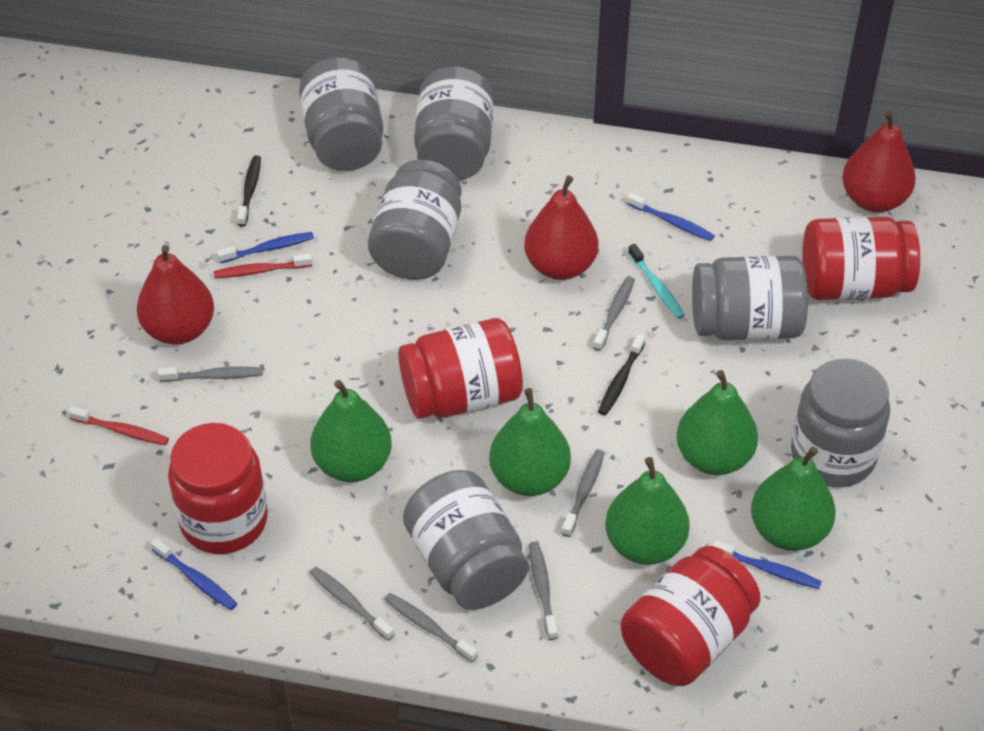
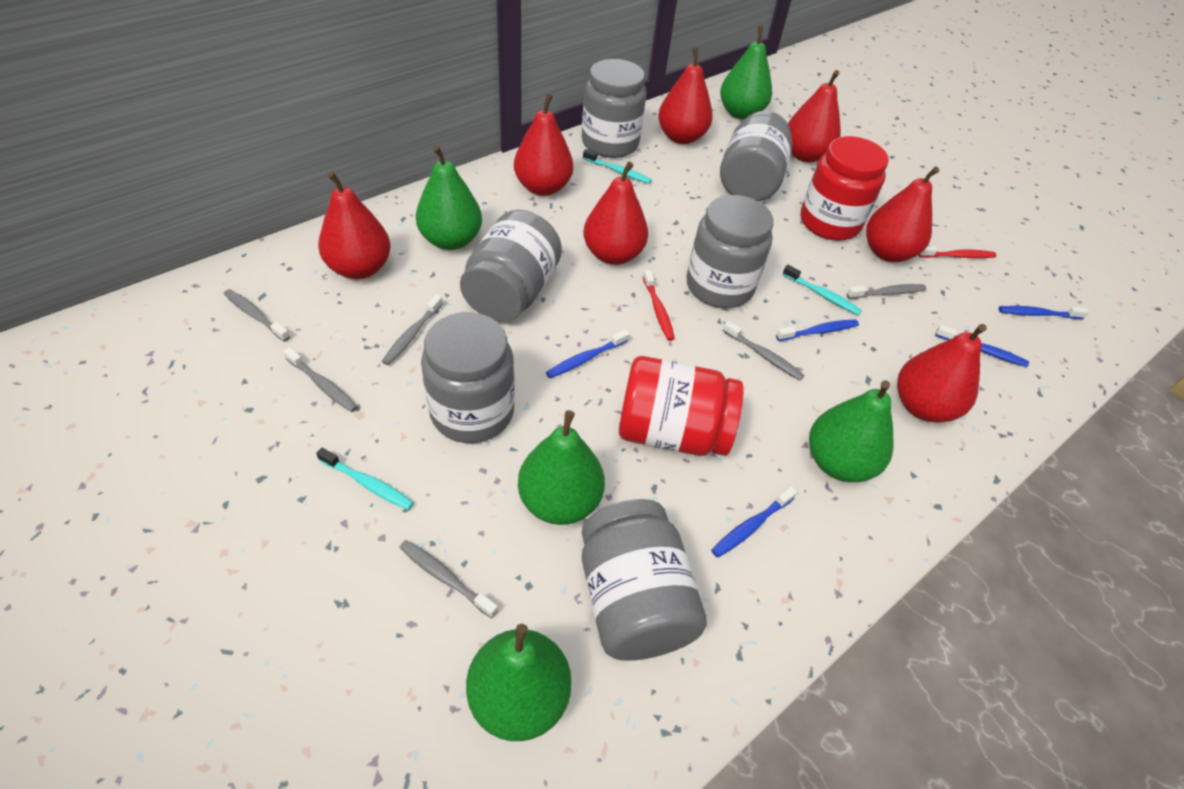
black toothbrush: [237,155,261,227] [598,334,646,416] = 2 -> none = 0
blue toothbrush: [151,538,237,610] [217,232,314,263] [627,193,715,241] [713,540,822,589] = 4 -> [546,330,629,378] [711,487,797,558] [776,319,859,341] [935,325,1029,367] [999,306,1089,319] = 5
red jar: [168,423,268,554] [398,318,523,419] [621,546,761,686] [802,216,920,300] = 4 -> [619,356,744,456] [800,136,889,241] = 2
red pear: [137,245,214,345] [524,175,598,280] [842,110,916,213] = 3 -> [318,172,391,279] [514,94,573,196] [583,161,648,265] [658,48,713,144] [788,70,841,162] [866,167,939,262] [897,324,987,423] = 7
turquoise toothbrush: [628,244,685,319] = 1 -> [316,448,414,510] [583,149,652,184] [782,265,862,315] = 3

